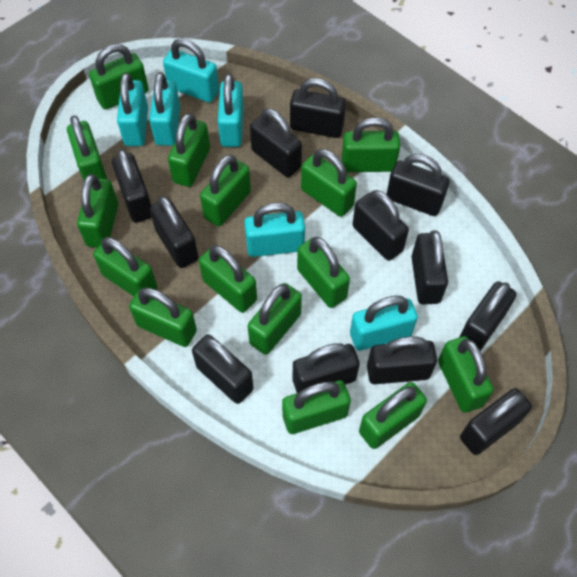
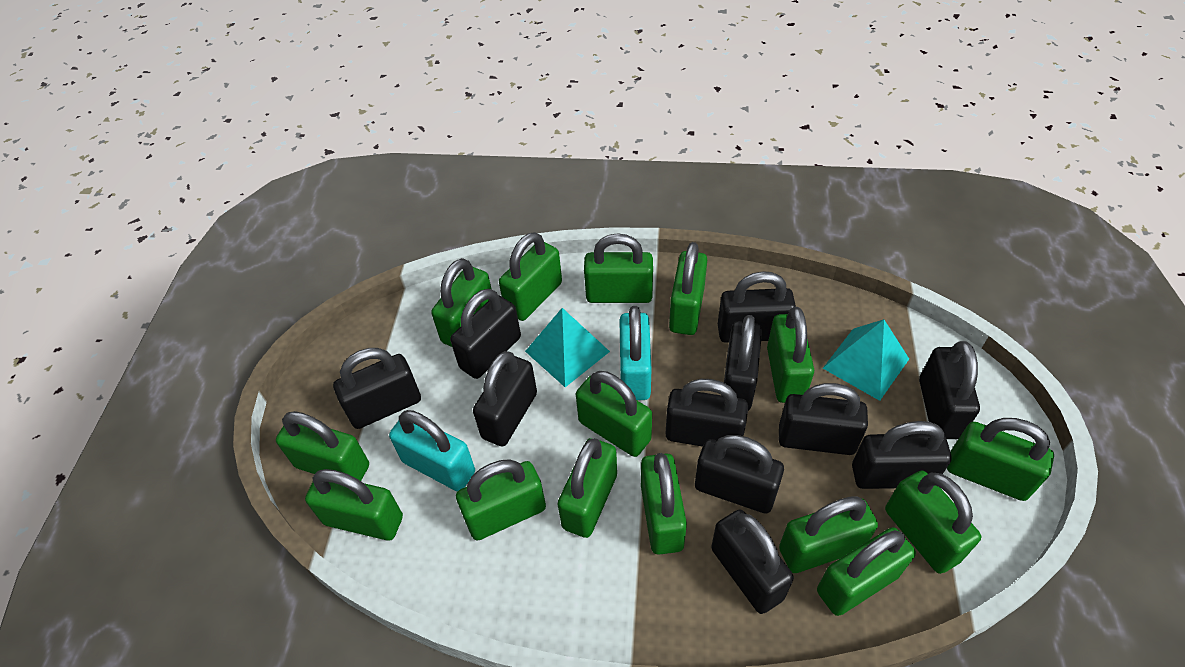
black padlock: [112,149,152,223] [150,196,199,268] [192,334,254,404] [250,108,302,177] [290,78,346,138] [293,343,360,393] [352,190,409,261] [367,336,437,384] [386,154,450,216] [411,230,448,305] [460,281,516,351] [460,388,532,455] = 12 -> [333,348,421,429] [450,289,521,379] [473,351,537,447] [665,379,748,447] [695,435,784,514] [711,509,794,614] [718,271,796,343] [724,315,762,411] [779,383,868,455] [852,421,952,489] [919,341,980,439] = 11
turquoise padlock: [117,73,148,146] [149,72,180,146] [163,38,219,103] [218,74,244,147] [244,203,305,257] [350,296,418,351] = 6 -> [389,410,475,492] [619,306,651,400] = 2
turquoise pyramid: none = 0 -> [525,308,610,387] [823,319,909,401] = 2

